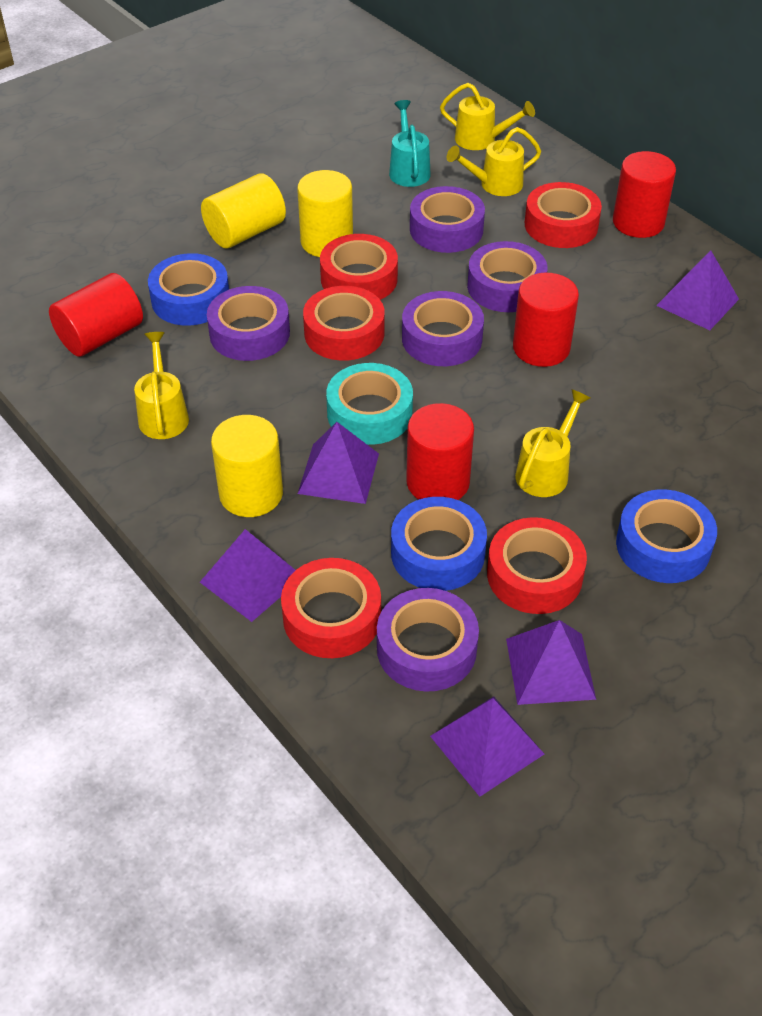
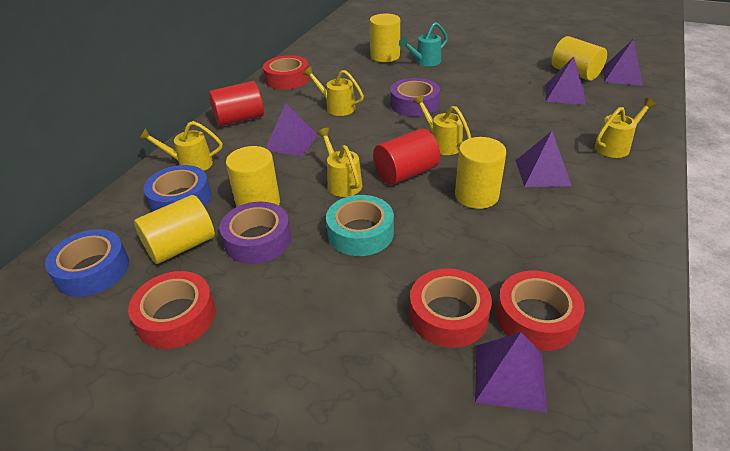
blue tape: [148,253,229,326] [391,497,487,591] [616,489,717,583] = 3 -> [45,229,129,297] [143,165,212,212] = 2
purple tape: [207,286,290,361] [377,588,479,692] [402,291,484,366] [410,186,485,253] [467,241,547,312] = 5 -> [220,202,291,264] [390,78,440,117] = 2
red cylinder: [49,273,143,357] [406,403,474,500] [513,273,579,367] [613,151,676,238] = 4 -> [209,81,264,127] [373,129,440,185] = 2
red tape: [281,558,381,658] [303,286,385,361] [320,234,398,300] [487,517,587,614] [525,182,602,248] = 5 -> [128,271,216,349] [263,55,310,90] [410,268,492,348] [496,271,585,351] = 4
yellow cylinder: [201,173,286,248] [211,415,283,517] [297,170,353,257] = 3 -> [134,195,215,264] [226,146,280,207] [370,13,400,62] [455,137,506,209] [551,36,607,81] = 5
yellow watering can: [134,332,189,439] [440,83,535,150] [447,127,541,196] [515,389,590,497] = 4 -> [139,121,223,171] [303,67,364,116] [317,128,362,197] [412,95,471,155] [595,98,657,158] = 5

